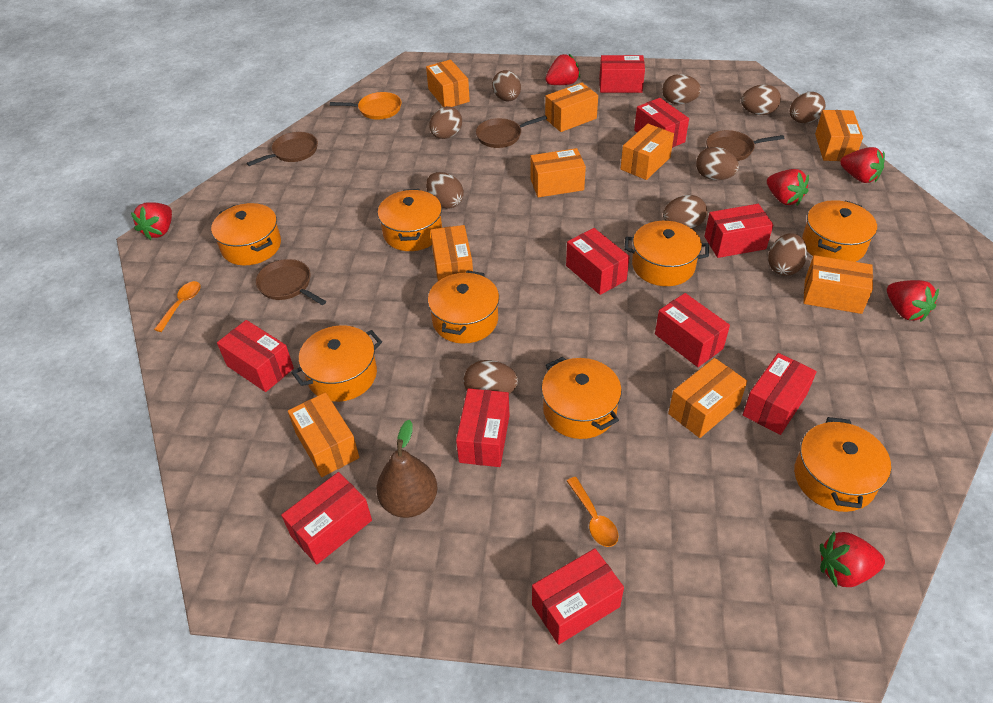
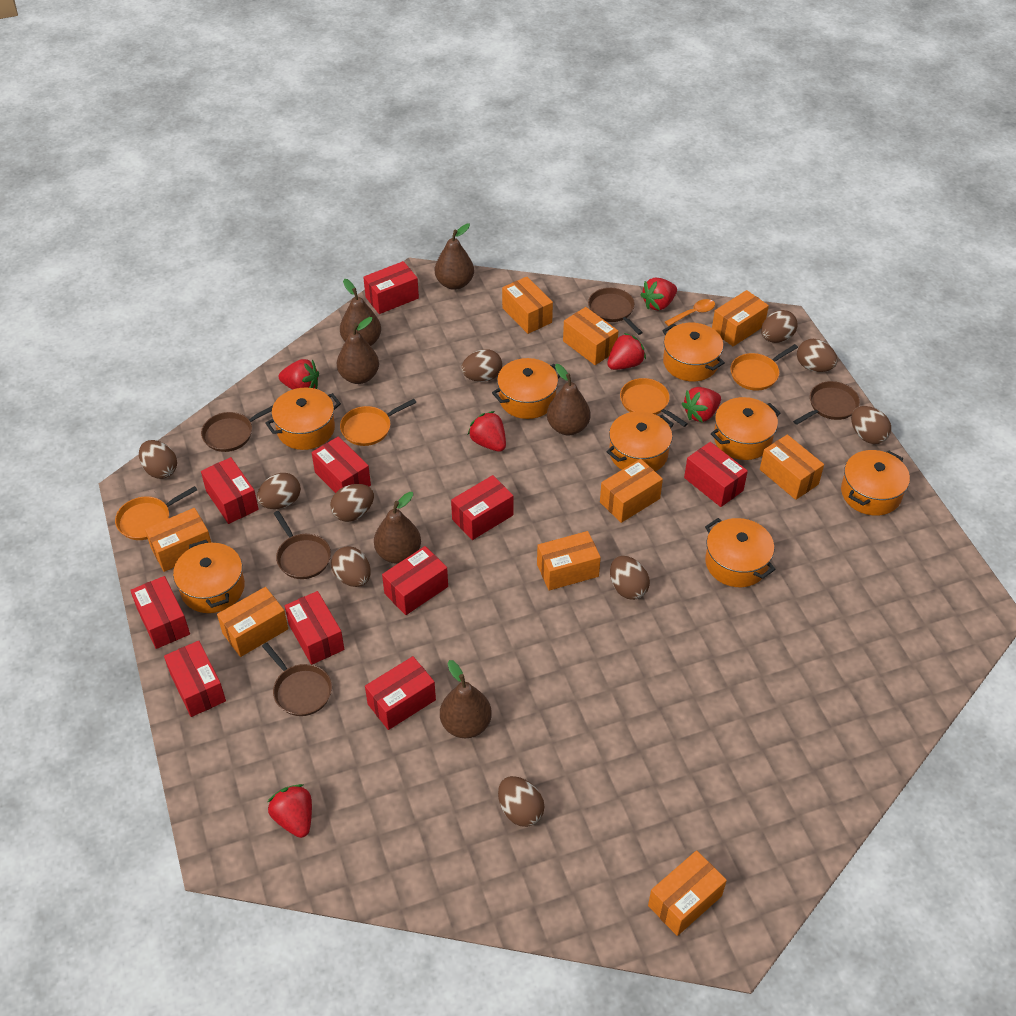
brown pan: [247,132,318,166] [255,259,326,305] [476,115,547,148] [706,130,784,161] = 4 -> [201,406,273,452] [262,643,332,716] [273,511,331,579] [588,288,643,335] [793,381,860,425] = 5
brown pear: [376,420,437,518] = 1 -> [337,317,379,384] [340,279,381,346] [374,492,421,564] [435,223,474,290] [440,660,492,738] [547,364,591,435] = 6
orange pan: [330,92,402,120] = 1 -> [115,486,197,540] [340,399,416,446] [620,378,688,427] [730,344,798,391] = 4
orange spoon: [154,281,201,332] [567,477,618,547] = 2 -> [665,299,715,326] = 1

